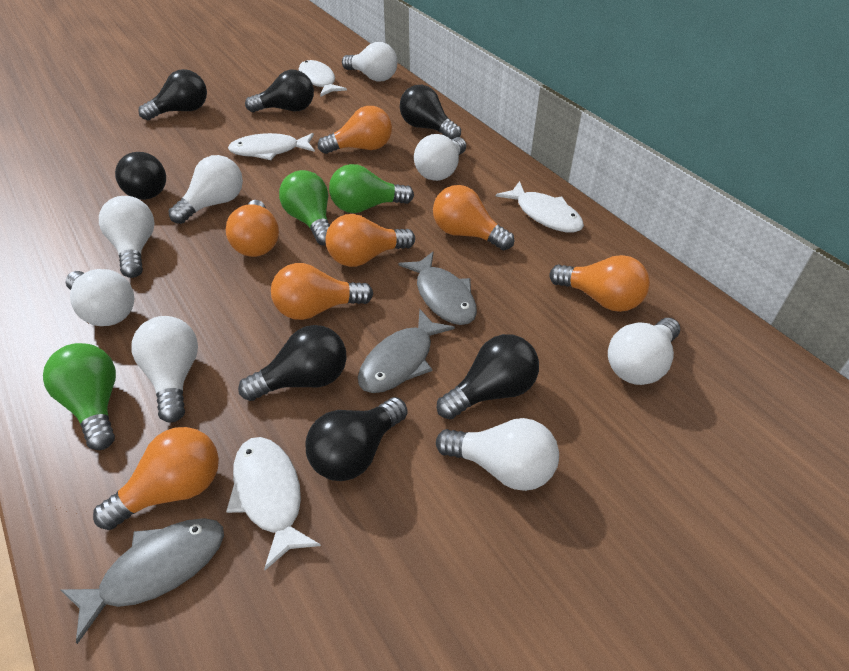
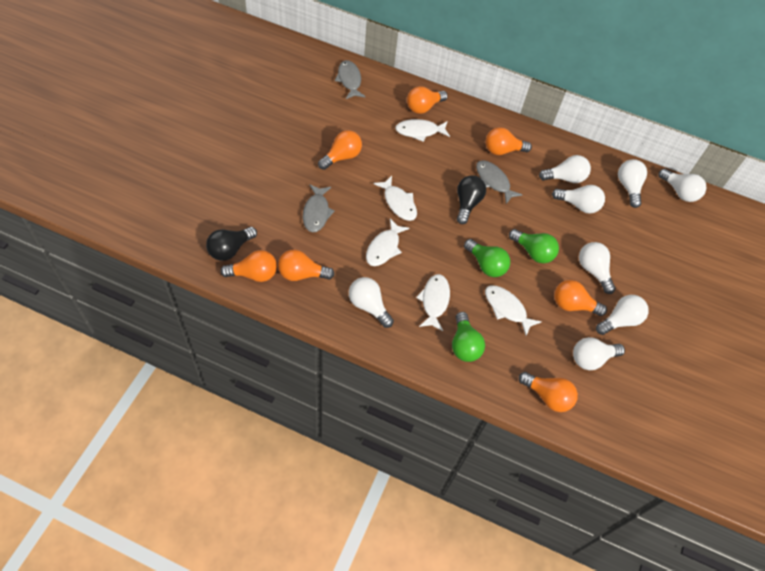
black light bulb: [115,152,166,200] [138,69,207,120] [238,325,347,401] [245,70,314,112] [306,397,407,481] [400,85,461,140] [437,334,539,419] = 7 -> [206,227,257,261] [457,175,486,224] = 2
white fish: [226,437,321,570] [228,133,315,160] [299,60,347,97] [496,181,584,233] = 4 -> [366,219,410,266] [373,176,417,221] [395,119,450,142] [416,274,450,331] [485,285,541,336] = 5

